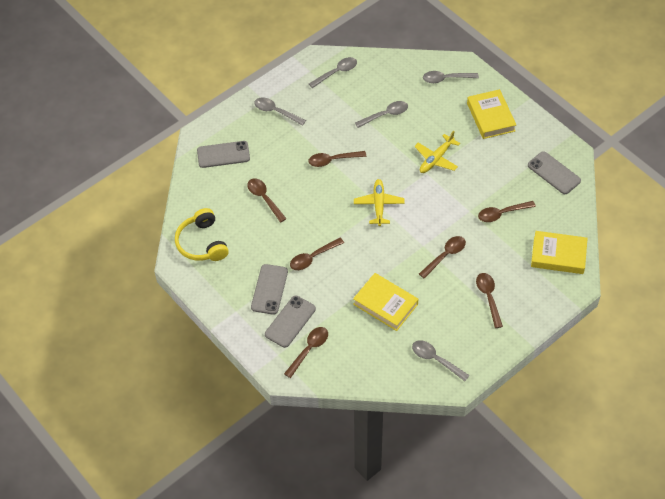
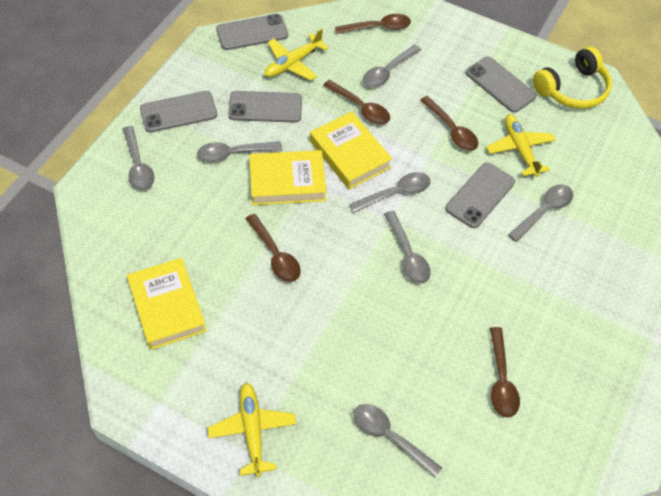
brown spoon: [247,178,287,222] [284,327,328,378] [290,238,344,270] [308,151,366,167] [419,236,466,279] [476,273,503,328] [478,201,536,222] = 7 -> [245,214,301,282] [323,80,390,125] [335,14,411,34] [420,96,478,151] [490,327,520,418] = 5
grey phone: [197,141,250,168] [251,264,288,315] [265,296,316,348] [528,151,581,194] = 4 -> [140,91,217,133] [216,14,288,50] [228,91,302,123] [445,162,515,228] [466,57,536,113] = 5
grey spoon: [254,97,306,126] [309,57,357,88] [355,101,408,128] [412,340,470,381] [423,71,479,83] = 5 -> [123,126,155,190] [197,141,283,162] [349,172,431,213] [353,404,442,478] [363,45,421,87] [384,211,431,284] [508,184,573,242] = 7
yellow plane: [354,179,405,226] [414,131,460,173] = 2 -> [208,383,296,477] [264,29,329,81] [486,114,556,177] = 3

